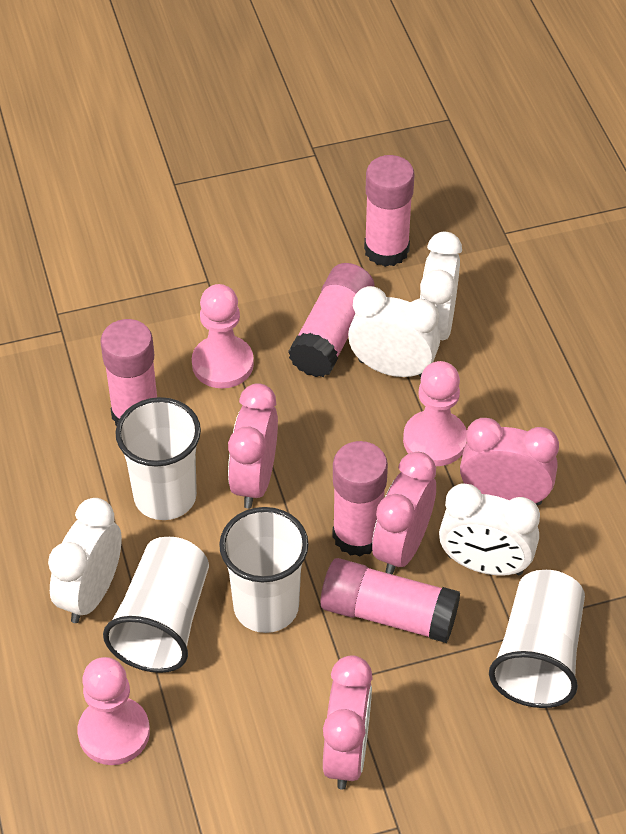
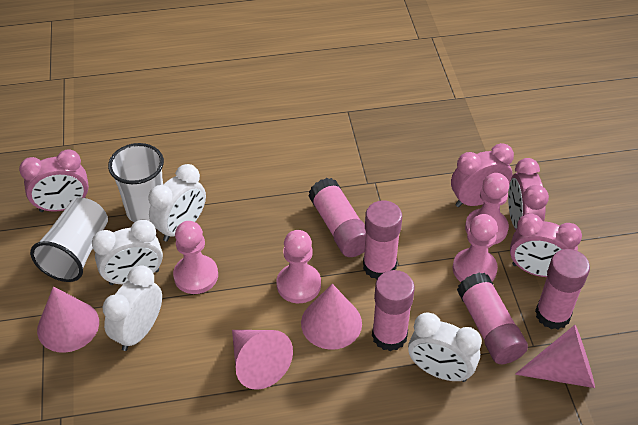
pink cone: none = 0 -> [37,287,99,353] [232,330,293,390] [301,284,362,350] [515,325,595,388] = 4
pink pawn: [78,657,150,765] [192,284,254,388] [403,361,467,466] = 3 -> [173,221,218,294] [277,230,321,303] [453,214,498,282] [465,173,509,245] = 4
white cup: [103,537,209,673] [116,397,201,520] [219,507,309,633] [489,570,585,708] = 4 -> [30,198,108,282] [108,143,164,223] = 2

